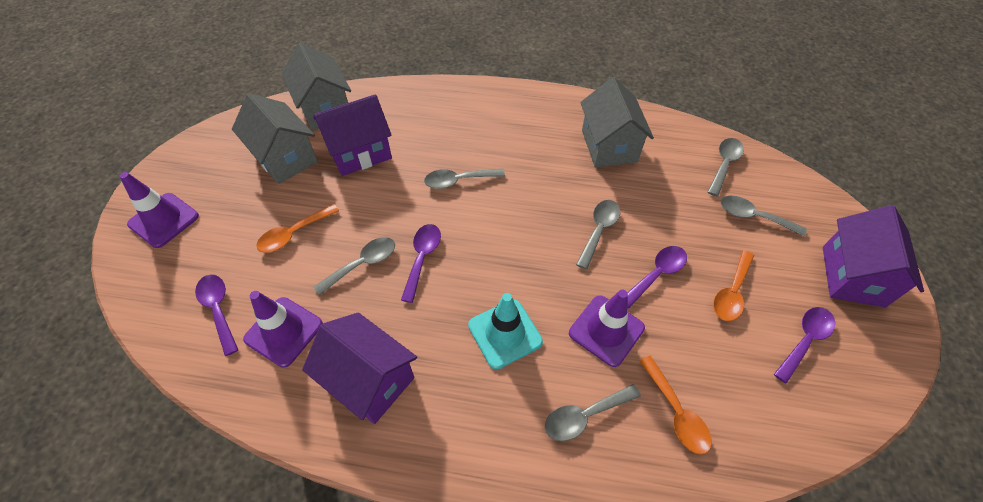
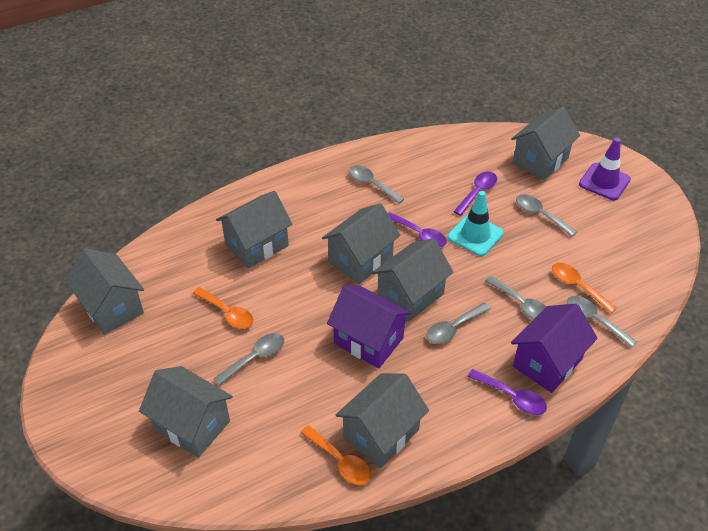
grey house: [232,93,318,184] [281,43,351,131] [580,77,654,167] = 3 -> [65,248,144,335] [139,366,233,458] [216,191,293,268] [322,203,401,284] [336,373,429,468] [372,238,454,321] [511,107,580,180] = 7
purple house: [302,312,417,424] [314,94,392,176] [823,205,924,308] = 3 -> [327,286,411,368] [511,304,598,393] = 2
purple spoon: [195,275,238,356] [401,224,441,303] [627,246,687,309] [774,307,835,384] = 4 -> [388,212,447,247] [453,172,497,216] [467,369,547,415] = 3
purple traffic cone: [120,172,199,248] [243,291,323,368] [569,289,645,367] = 3 -> [579,138,631,200] = 1

